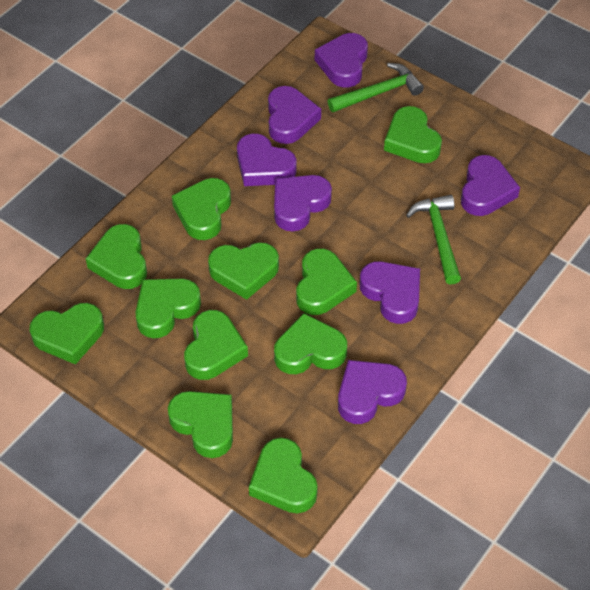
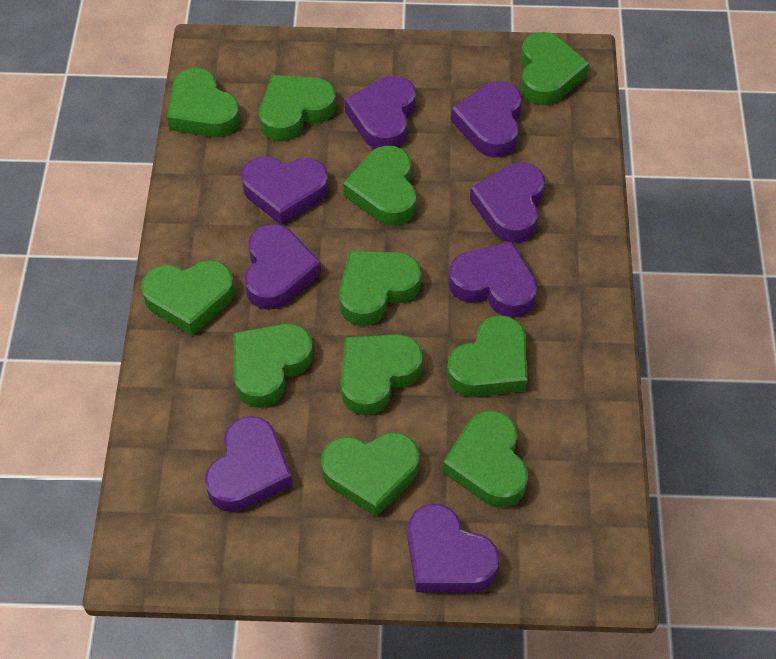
green hammer: [328,63,424,112] [406,195,461,285] = 2 -> none = 0
purple heart: [237,134,297,186] [268,86,321,144] [274,175,332,232] [315,33,368,88] [338,360,407,424] [360,261,420,324] [461,155,520,216] = 7 -> [205,416,293,512] [241,156,329,226] [245,224,321,310] [345,76,416,149] [408,504,499,593] [448,241,537,318] [451,81,522,157] [470,162,545,243] = 8

